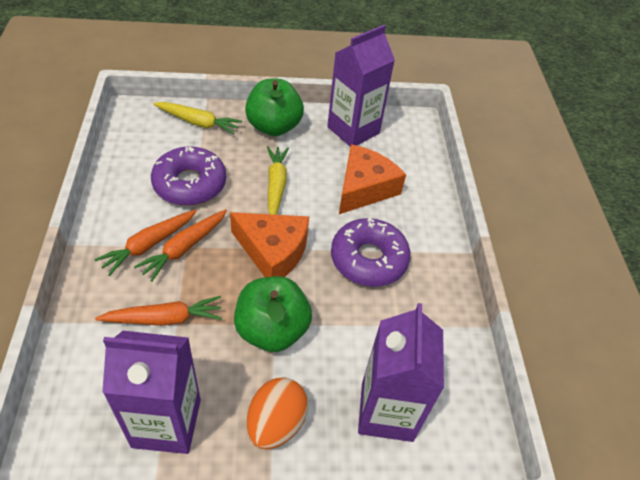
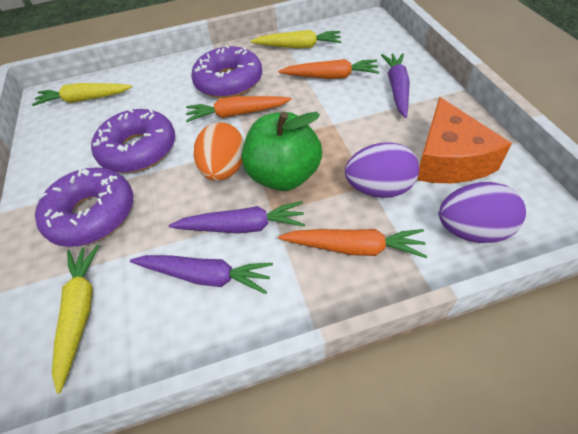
green apple: [234,276,312,352] [245,79,304,136] = 2 -> [242,112,322,191] = 1
orange cheese: [230,212,309,277] [339,144,406,214] = 2 -> [417,97,512,183] = 1
purple carrot: none = 0 -> [130,255,273,294] [169,201,305,234] [381,53,410,118] = 3
purple carton: [102,331,201,454] [327,25,395,147] [358,303,444,442] = 3 -> none = 0
purple donut: [151,146,226,206] [331,217,411,287] = 2 -> [35,168,133,247] [91,108,175,173] [191,45,262,98] = 3
purple egg: none = 0 -> [345,142,419,198] [439,182,526,243] = 2
yellow carrot: [153,102,242,135] [267,146,289,215] = 2 -> [32,83,132,106] [52,244,100,394] [251,30,341,49] = 3

